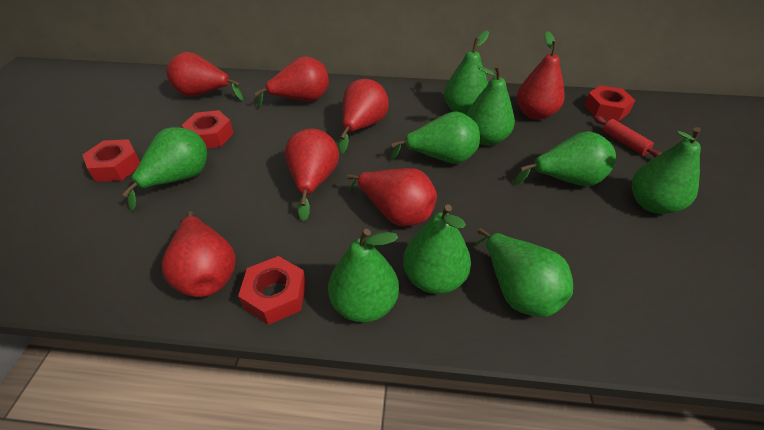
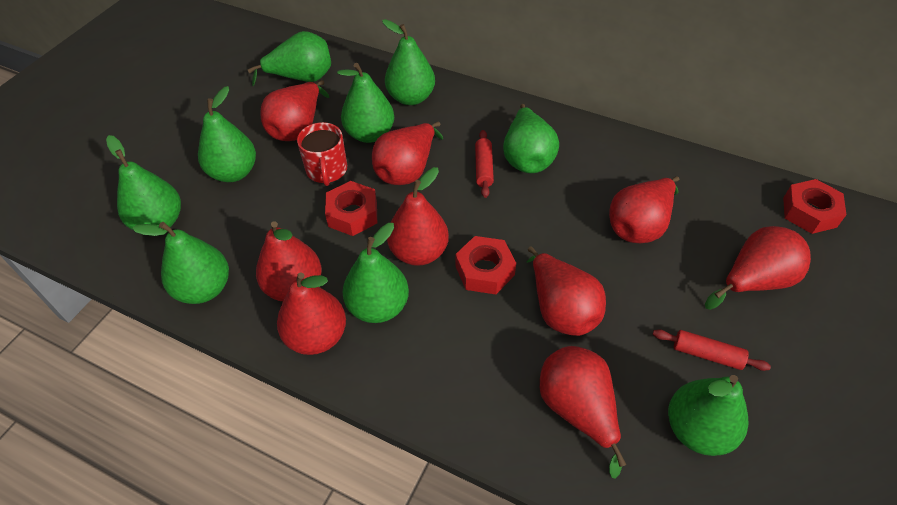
red mug: none = 0 -> [297,122,347,186] = 1
red nut: [82,139,140,182] [181,110,234,148] [238,256,306,325] [584,85,635,121] = 4 -> [325,181,377,236] [455,236,516,294] [783,179,847,234] = 3
red pear: [162,211,236,297] [166,52,243,101] [255,56,329,109] [285,128,339,222] [338,79,389,154] [347,168,437,227] [517,31,565,120] = 7 -> [256,221,322,301] [260,80,329,141] [277,272,346,355] [372,122,443,185] [387,167,449,266] [526,246,606,336] [540,346,626,479] [609,176,679,243] [705,226,811,310] = 9
red rolling pin: [594,116,662,157] = 1 -> [475,130,494,198] [653,329,771,371] = 2

